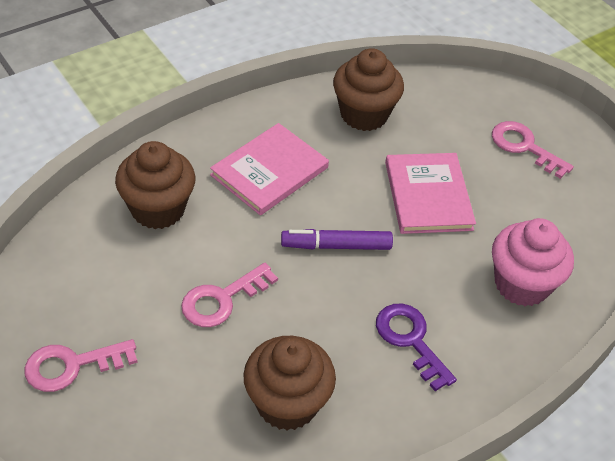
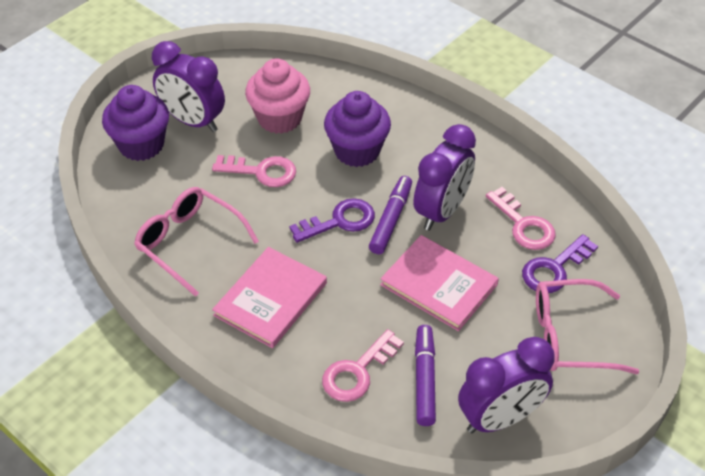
brown cupcake: [115,141,195,229] [243,336,336,431] [333,48,404,131] = 3 -> none = 0
pink glasses: none = 0 -> [134,187,259,297] [536,279,639,374] = 2
purple clock: none = 0 -> [152,41,225,132] [413,124,476,231] [458,337,555,433] = 3
purple cupcake: none = 0 -> [102,85,169,161] [324,91,391,167] = 2
purple key: [376,304,457,391] = 1 -> [289,198,375,243] [522,234,598,293] = 2
purple marker: [281,229,393,250] = 1 -> [369,176,412,254] [415,325,436,426] = 2

